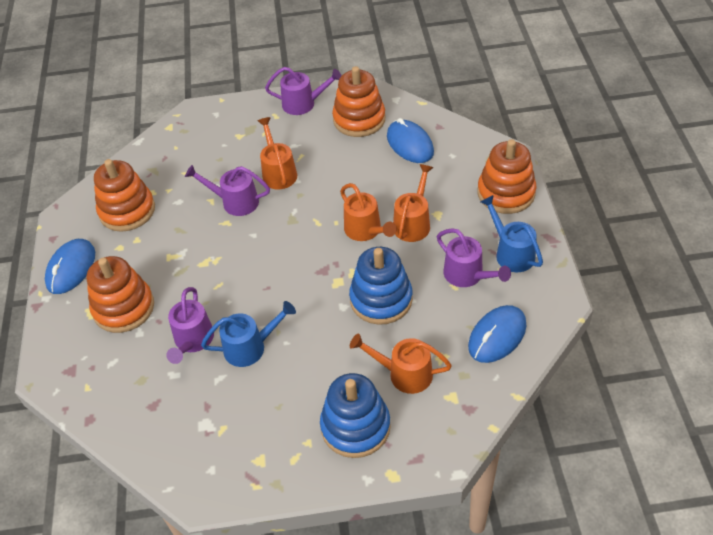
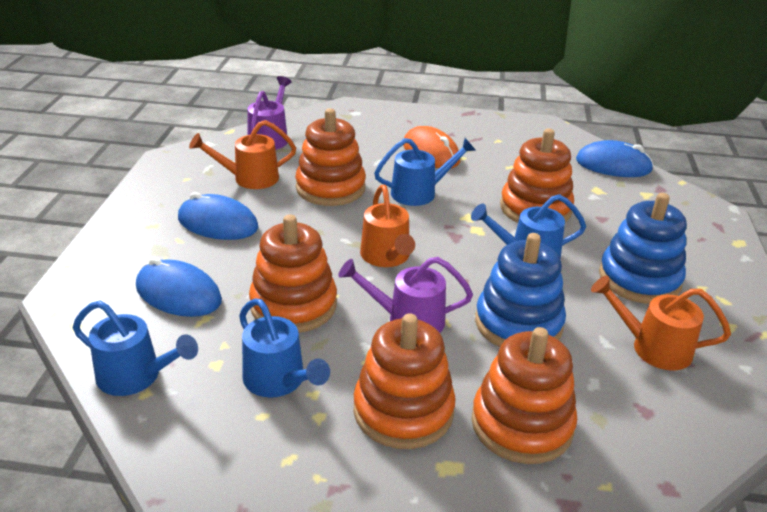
blue watering can: [201,301,296,367] [480,195,543,272] = 2 -> [73,301,198,396] [239,299,330,398] [374,138,475,206] [471,194,586,259] = 4
orange mouse: none = 0 -> [403,126,460,168] = 1
orange stacking toy: [87,256,154,333] [94,159,155,232] [332,66,385,137] [478,139,536,214] = 4 -> [249,214,337,333] [295,109,366,206] [354,313,456,449] [471,327,577,464] [500,129,574,223] = 5
orange watering can: [258,117,297,189] [340,183,397,241] [350,334,452,394] [393,164,434,242] = 4 -> [189,120,296,189] [360,185,415,267] [591,276,731,370] = 3
purple watering can: [166,287,214,364] [185,165,270,216] [265,67,342,115] [437,228,511,287] = 4 -> [248,76,292,150] [338,257,473,333] = 2

